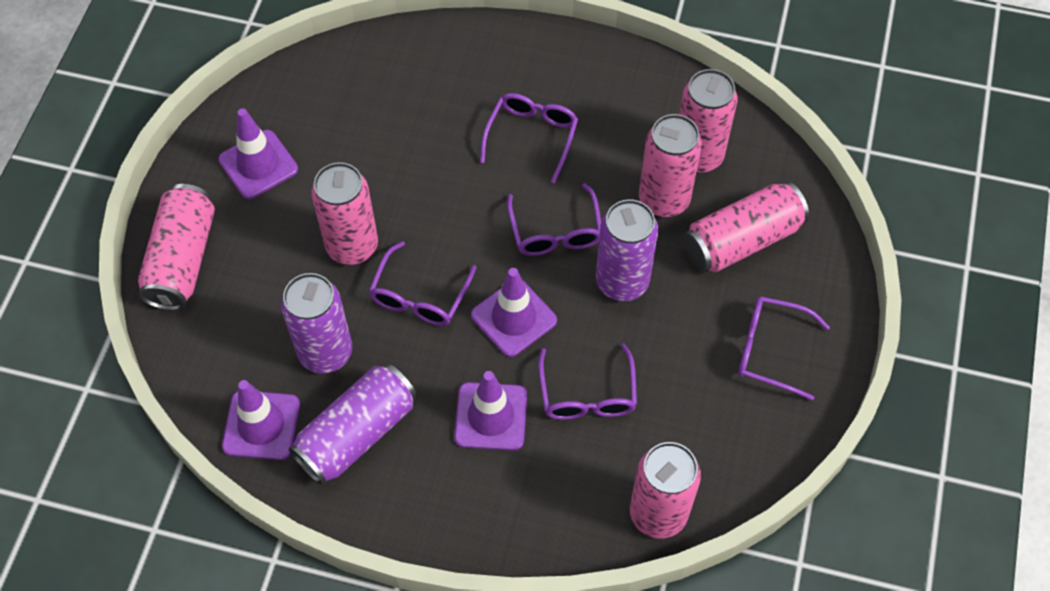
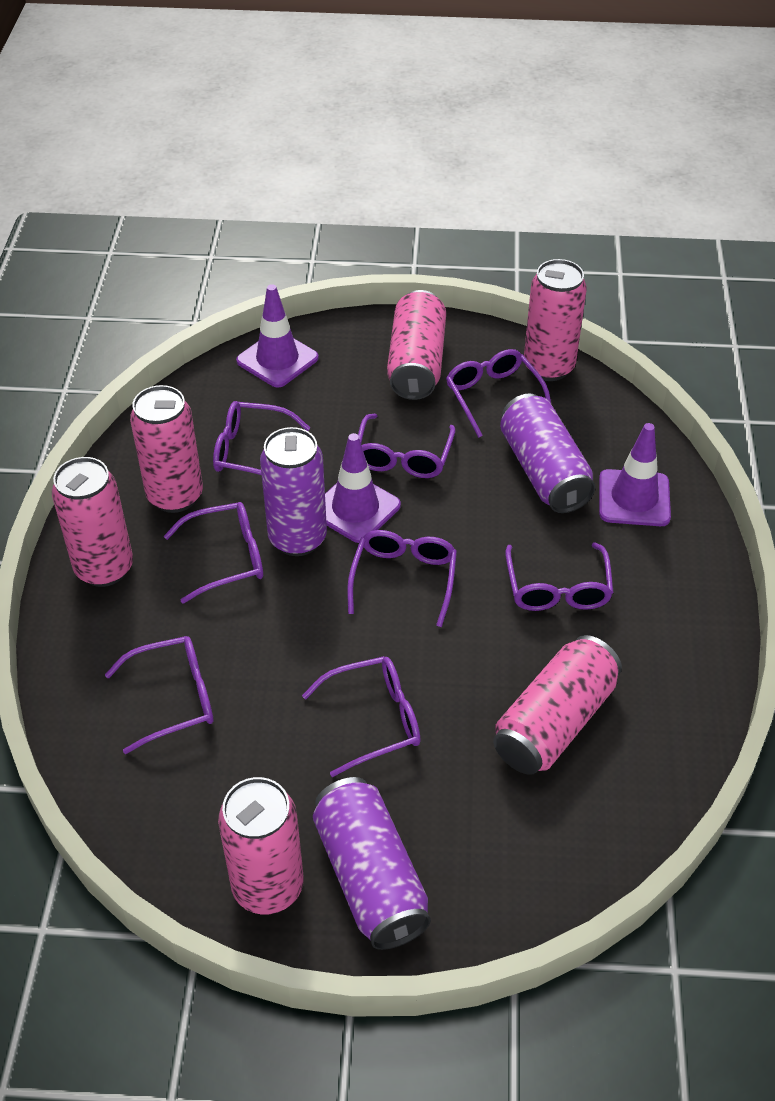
purple glasses: [368,241,477,326] [480,93,578,183] [507,183,601,256] [538,343,637,420] [738,297,830,400] = 5 -> [105,636,214,754] [164,502,263,604] [213,401,311,475] [302,656,421,777] [347,530,457,627] [358,414,456,478] [446,349,551,438] [505,542,613,611] = 8
purple traffic cone: [218,108,298,199] [222,380,300,460] [454,371,527,451] [471,268,557,357] = 4 -> [236,284,319,388] [325,433,401,543] [599,423,671,526] = 3

